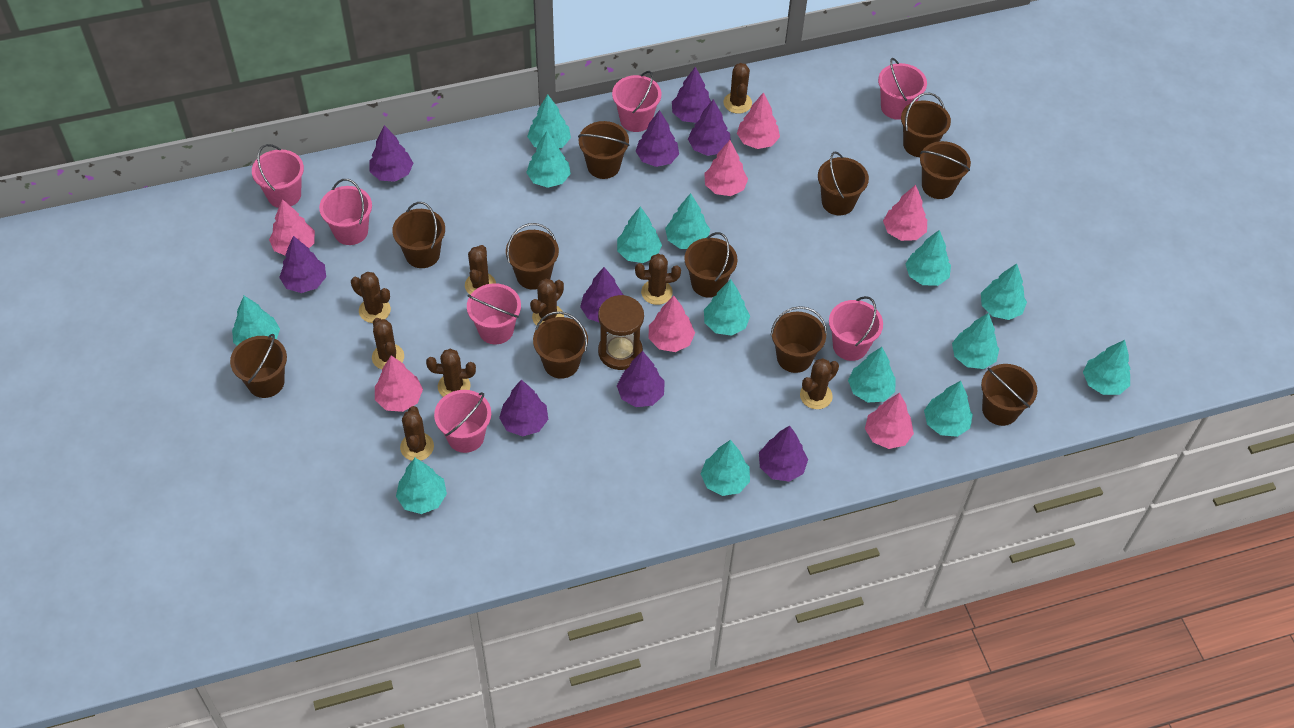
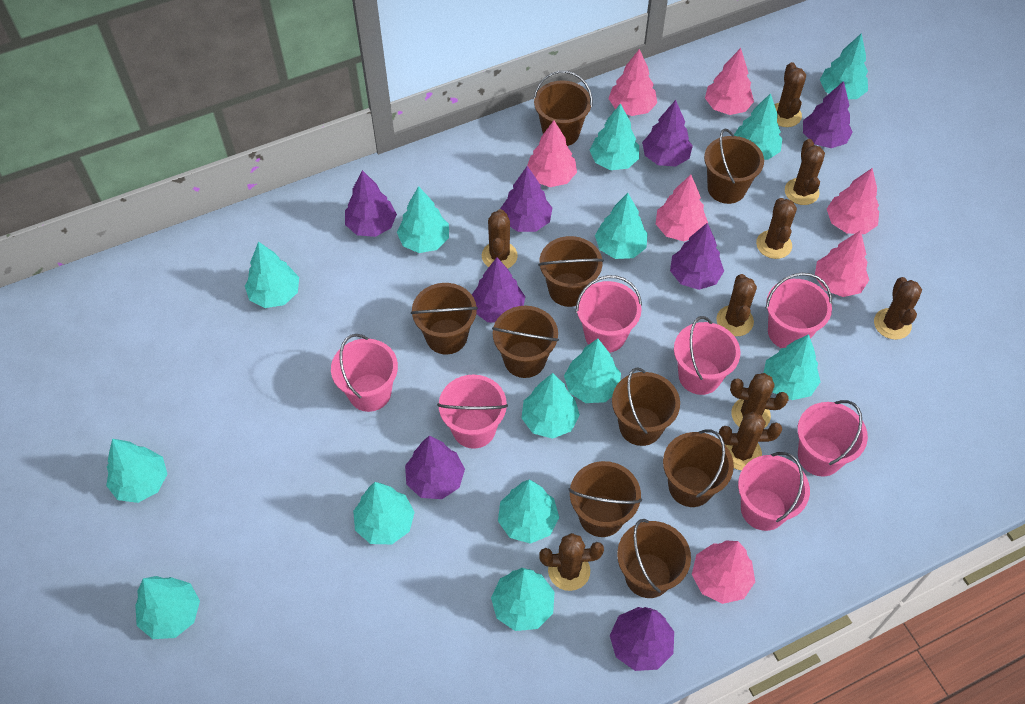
brown bucket: [230,334,287,398] [392,202,445,268] [506,223,559,290] [533,311,588,379] [578,121,629,179] [684,232,738,298] [771,306,827,373] [818,152,869,215] [901,93,951,157] [920,141,971,199] [981,364,1037,426] = 11 -> [411,283,478,354] [492,306,559,378] [533,71,592,146] [538,236,603,307] [568,461,642,537] [612,367,680,446] [617,519,691,598] [663,429,734,507] [704,129,764,204] = 9
brown hourglass: [598,295,644,370] = 1 -> none = 0
purple tree: [279,236,326,293] [369,125,413,182] [499,379,548,436] [580,267,625,322] [617,351,665,407] [636,110,679,167] [672,67,711,123] [688,99,731,156] [759,425,808,482] = 9 -> [345,170,397,237] [405,436,465,499] [472,257,525,322] [500,166,552,232] [610,607,674,671] [642,100,693,167] [670,223,724,290] [803,81,852,148] = 8

